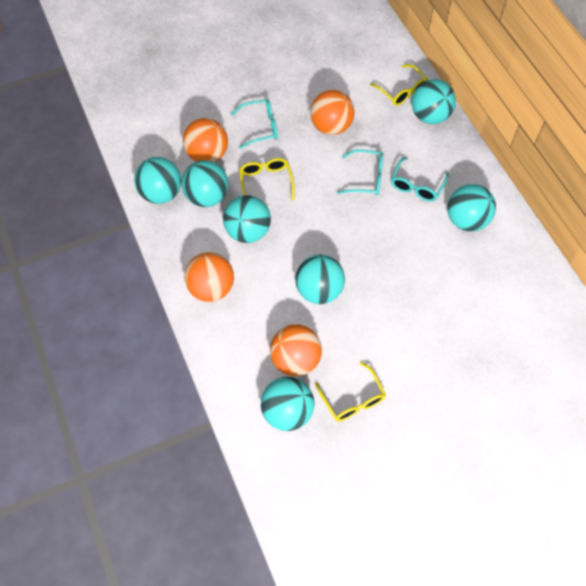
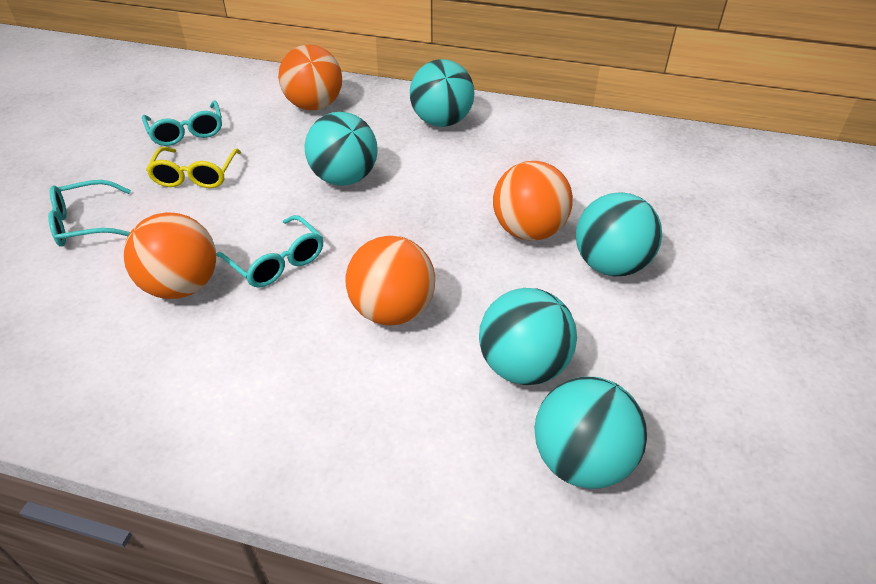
turquoise ball: [134,157,181,204] [182,160,228,207] [223,195,271,243] [261,377,314,431] [295,255,345,304] [412,79,456,124] [447,184,496,231] = 7 -> [304,112,378,186] [410,59,475,127] [479,288,577,385] [534,376,647,489] [576,192,662,276] = 5
yellow glasses: [239,158,295,200] [315,362,386,422] [370,64,429,106] = 3 -> [146,147,241,188] = 1

